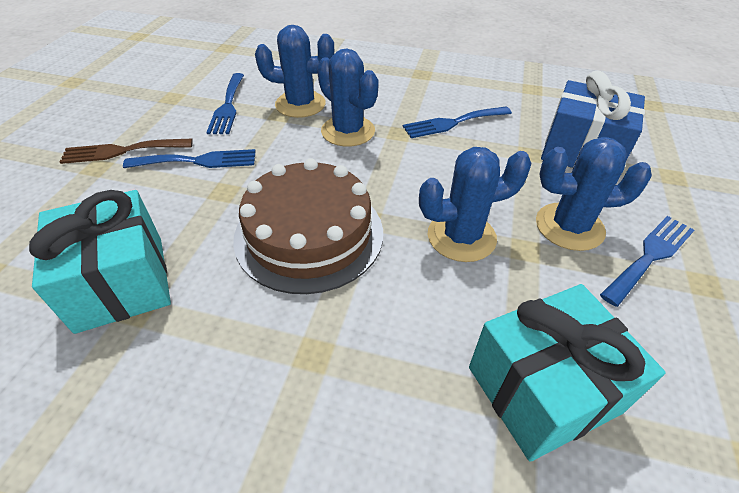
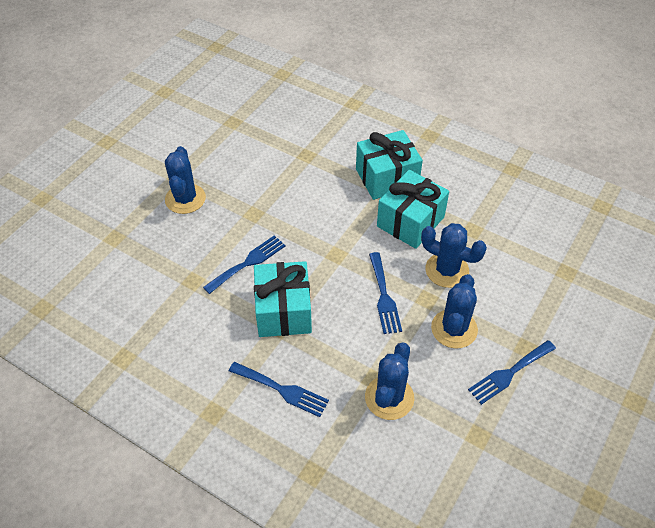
blue gift: [541,70,645,168] = 1 -> none = 0
brown cake: [233,158,383,294] = 1 -> none = 0
brown fork: [60,139,193,164] = 1 -> none = 0
turquoise gift: [29,190,171,334] [469,284,666,462] = 2 -> [254,261,312,337] [356,130,423,200] [377,170,449,249] = 3

